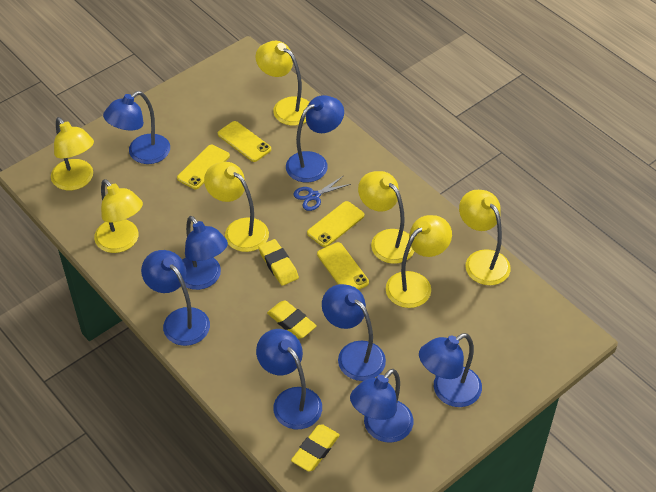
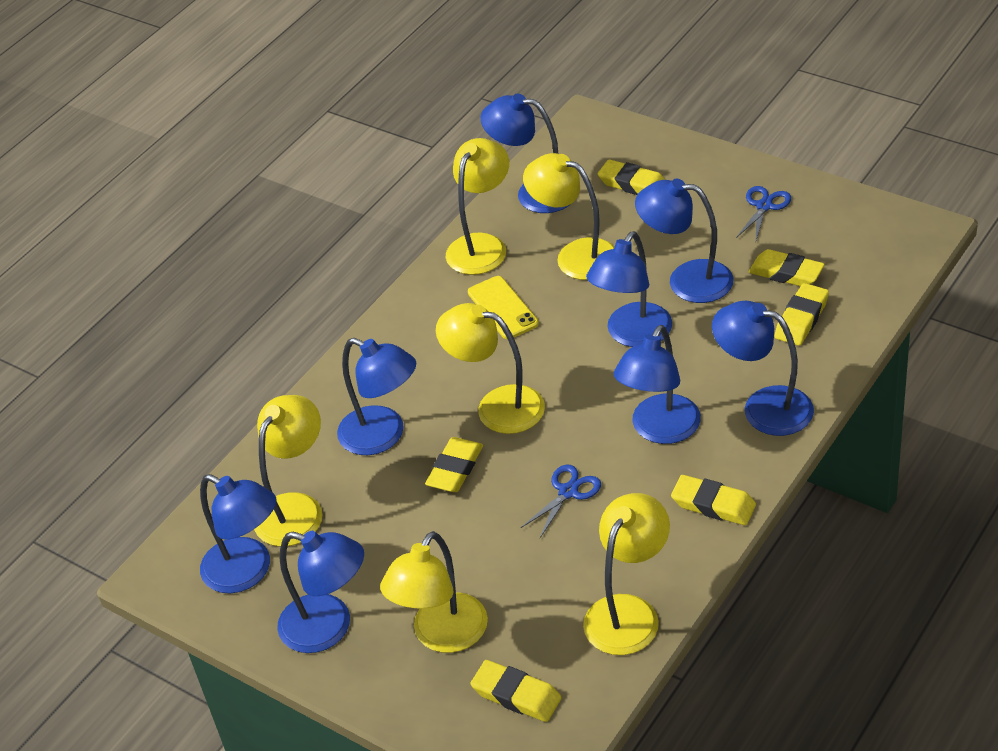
blue scissors: [293,176,351,211] = 1 -> [521,465,601,538] [736,186,791,243] = 2
yellow eraser: [258,239,299,286] [267,300,317,339] [291,424,340,472] = 3 -> [425,437,483,492] [470,660,562,722] [598,159,665,195] [671,475,756,525] [749,249,825,286] [774,283,829,346] = 6
yellow lamp: [51,117,94,191] [94,179,143,253] [204,162,269,252] [256,41,309,126] [358,171,415,264] [386,215,452,308] [459,190,511,285] = 7 -> [254,395,322,547] [380,531,488,653] [436,303,545,434] [446,138,509,275] [523,153,615,280] [583,493,670,655] = 6
yellow phone: [177,145,230,189] [218,121,271,162] [307,201,364,247] [317,242,369,290] = 4 -> [468,276,539,339] = 1

